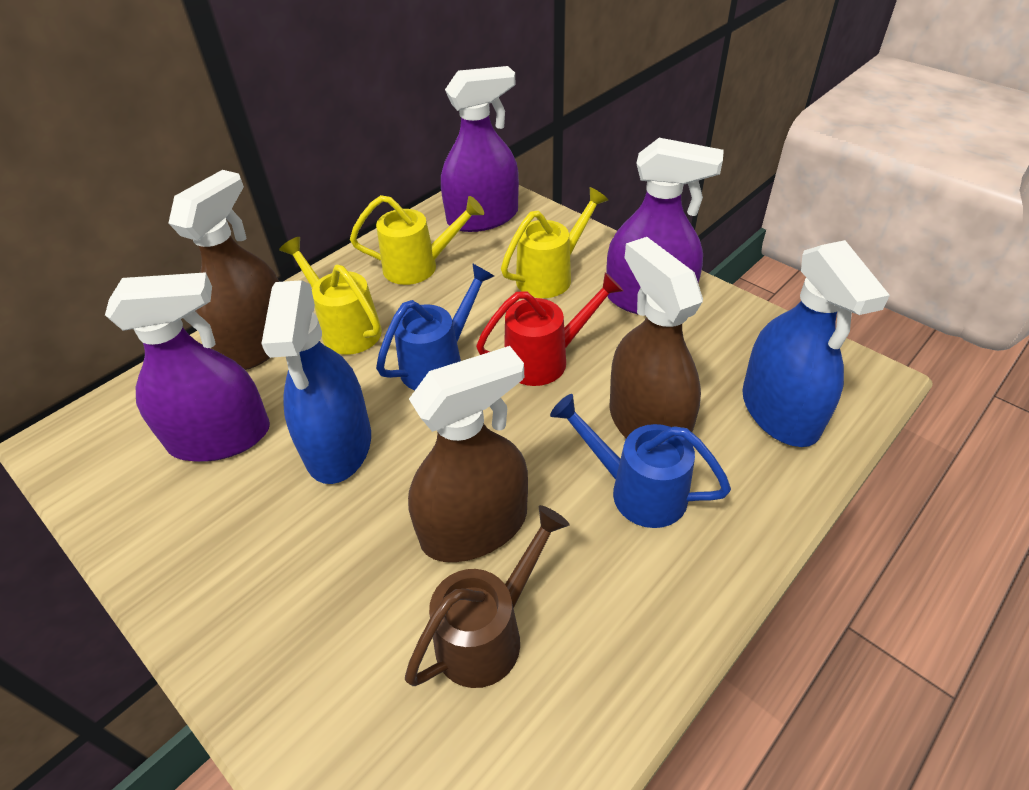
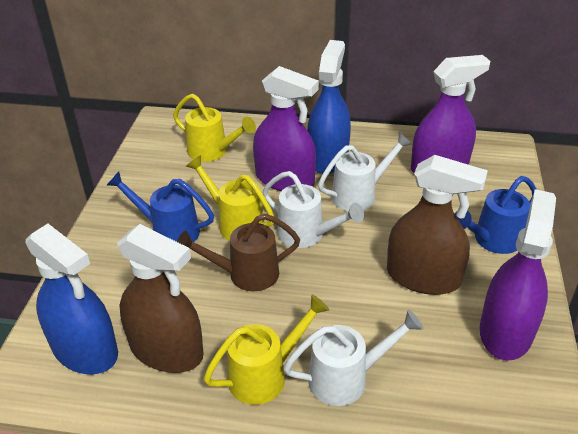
brown spray bottle: [168,170,279,370] [408,346,528,562] [609,237,703,438] = 3 -> [117,224,204,373] [387,155,488,295] = 2
red watering can: [476,272,623,386] = 1 -> none = 0
white watering can: none = 0 -> [263,171,364,248] [284,310,423,406] [318,132,412,211] = 3

